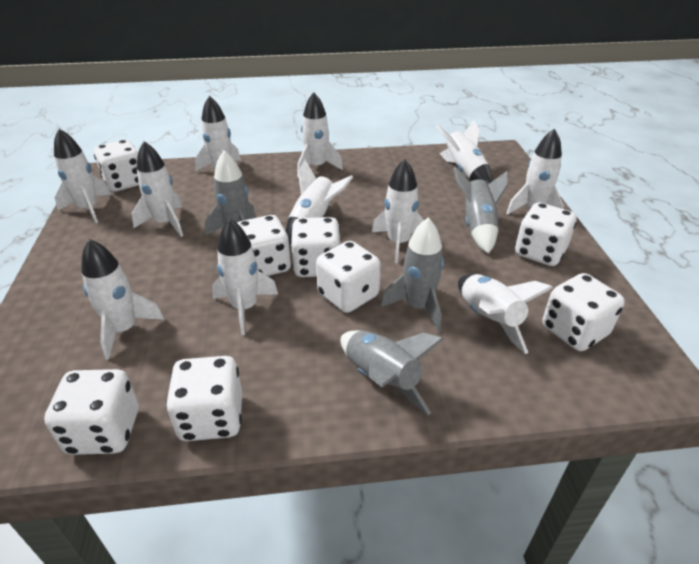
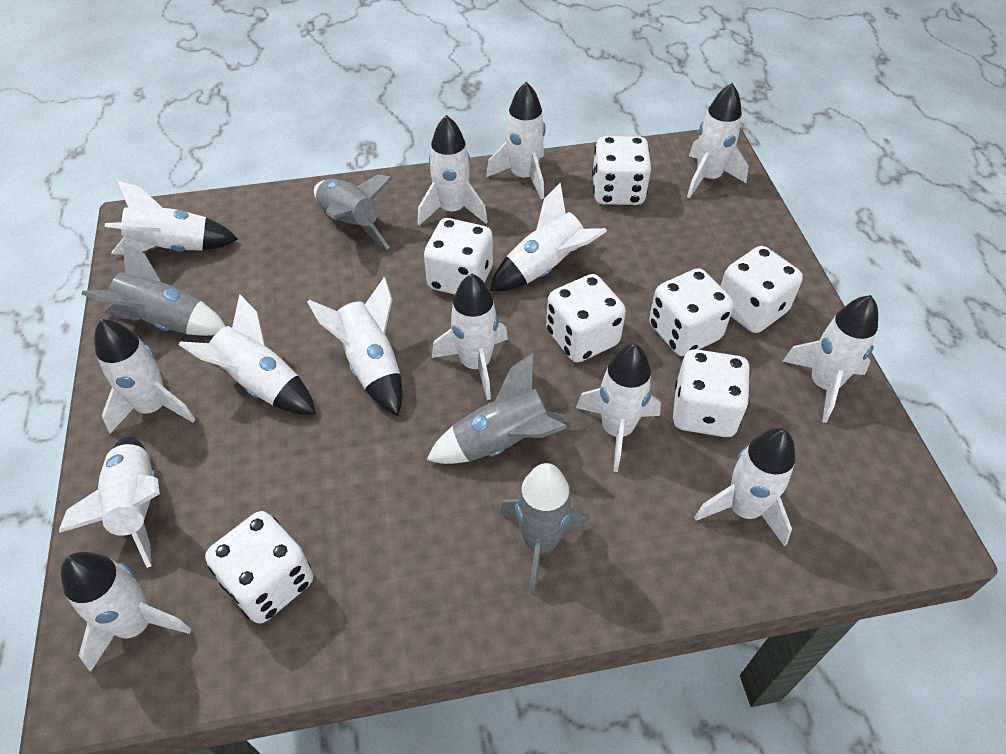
white dice: [44,369,139,455] [94,140,139,192] [166,356,242,441] [237,215,291,276] [290,217,340,277] [316,241,381,313] [515,203,577,266] [542,273,625,351] = 8 -> [205,511,313,624] [424,218,493,295] [546,274,626,362] [592,136,651,205] [649,268,734,356] [673,349,751,437] [720,246,803,333] = 7
white rocket: [54,129,111,223] [81,239,164,360] [132,141,183,237] [195,95,241,171] [212,218,278,335] [286,159,353,245] [297,92,343,177] [372,159,424,263] [436,120,493,184] [458,274,553,354] [506,129,564,215] = 11 -> [59,437,160,568] [61,552,191,672] [94,319,195,433] [105,181,238,255] [179,294,316,414] [307,277,402,416] [418,115,488,225] [432,274,508,400] [486,82,546,200] [490,183,607,291] [576,343,661,472] [687,83,748,199] [694,428,795,547] [782,295,878,423] = 14

